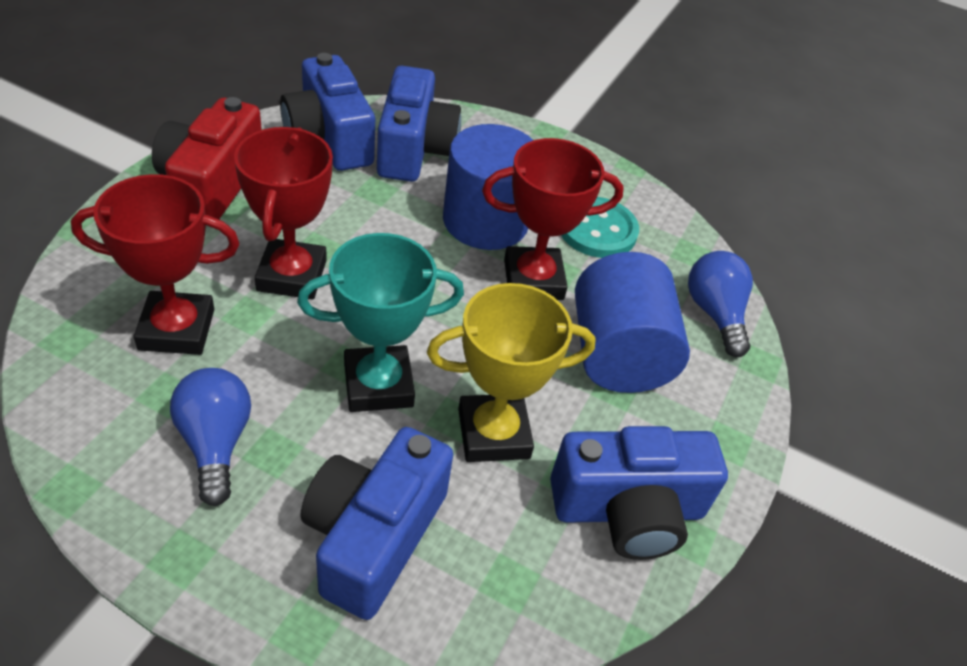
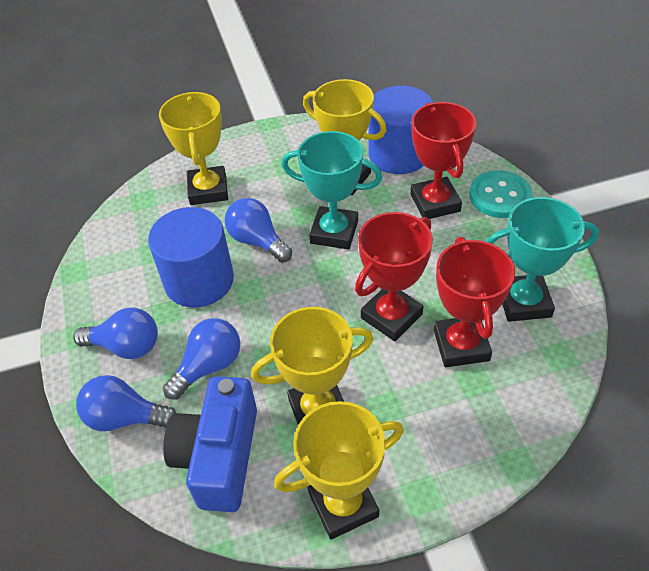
blue camera: [280,53,375,171] [300,427,453,620] [377,66,461,182] [550,426,728,560] = 4 -> [163,377,257,512] = 1
blue light bulb: [170,368,251,506] [688,251,753,357] = 2 -> [73,308,158,359] [76,375,176,431] [163,318,240,399] [224,198,292,263] = 4
red camera: [152,97,262,219] = 1 -> none = 0
turquoise trophy: [297,233,464,412] = 1 -> [282,131,382,250] [486,197,599,322] = 2
yellow trophy: [427,283,596,462] = 1 -> [159,92,228,205] [251,307,373,425] [274,401,404,540] [303,79,387,195] = 4

